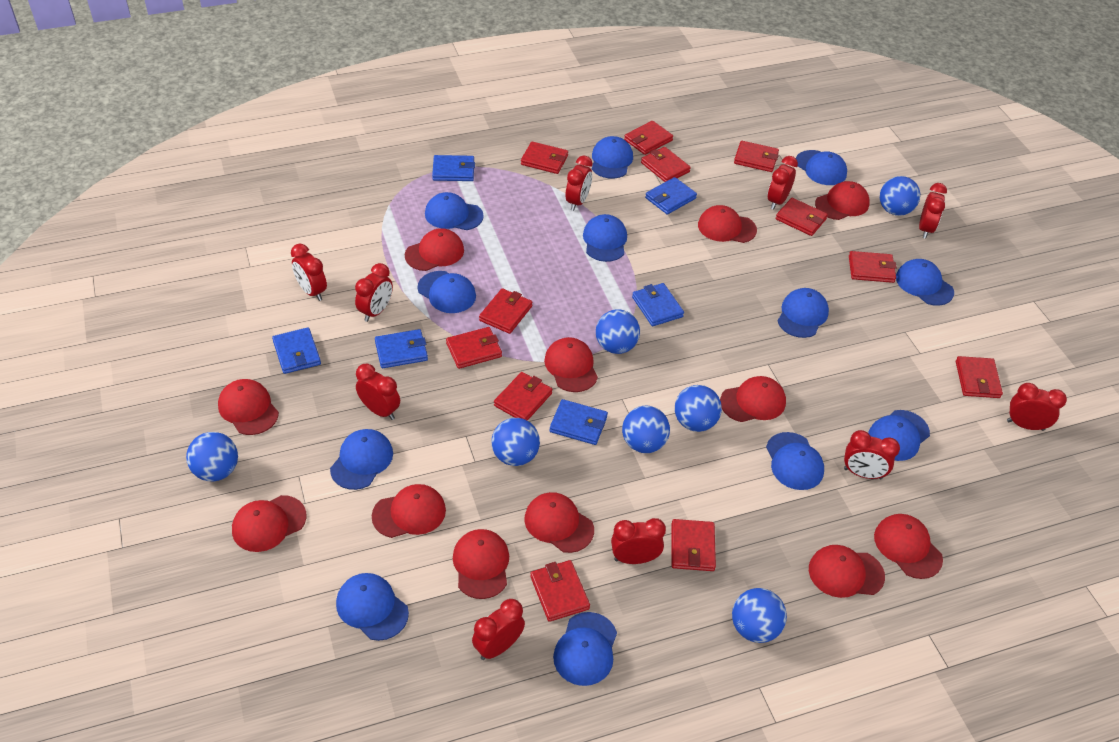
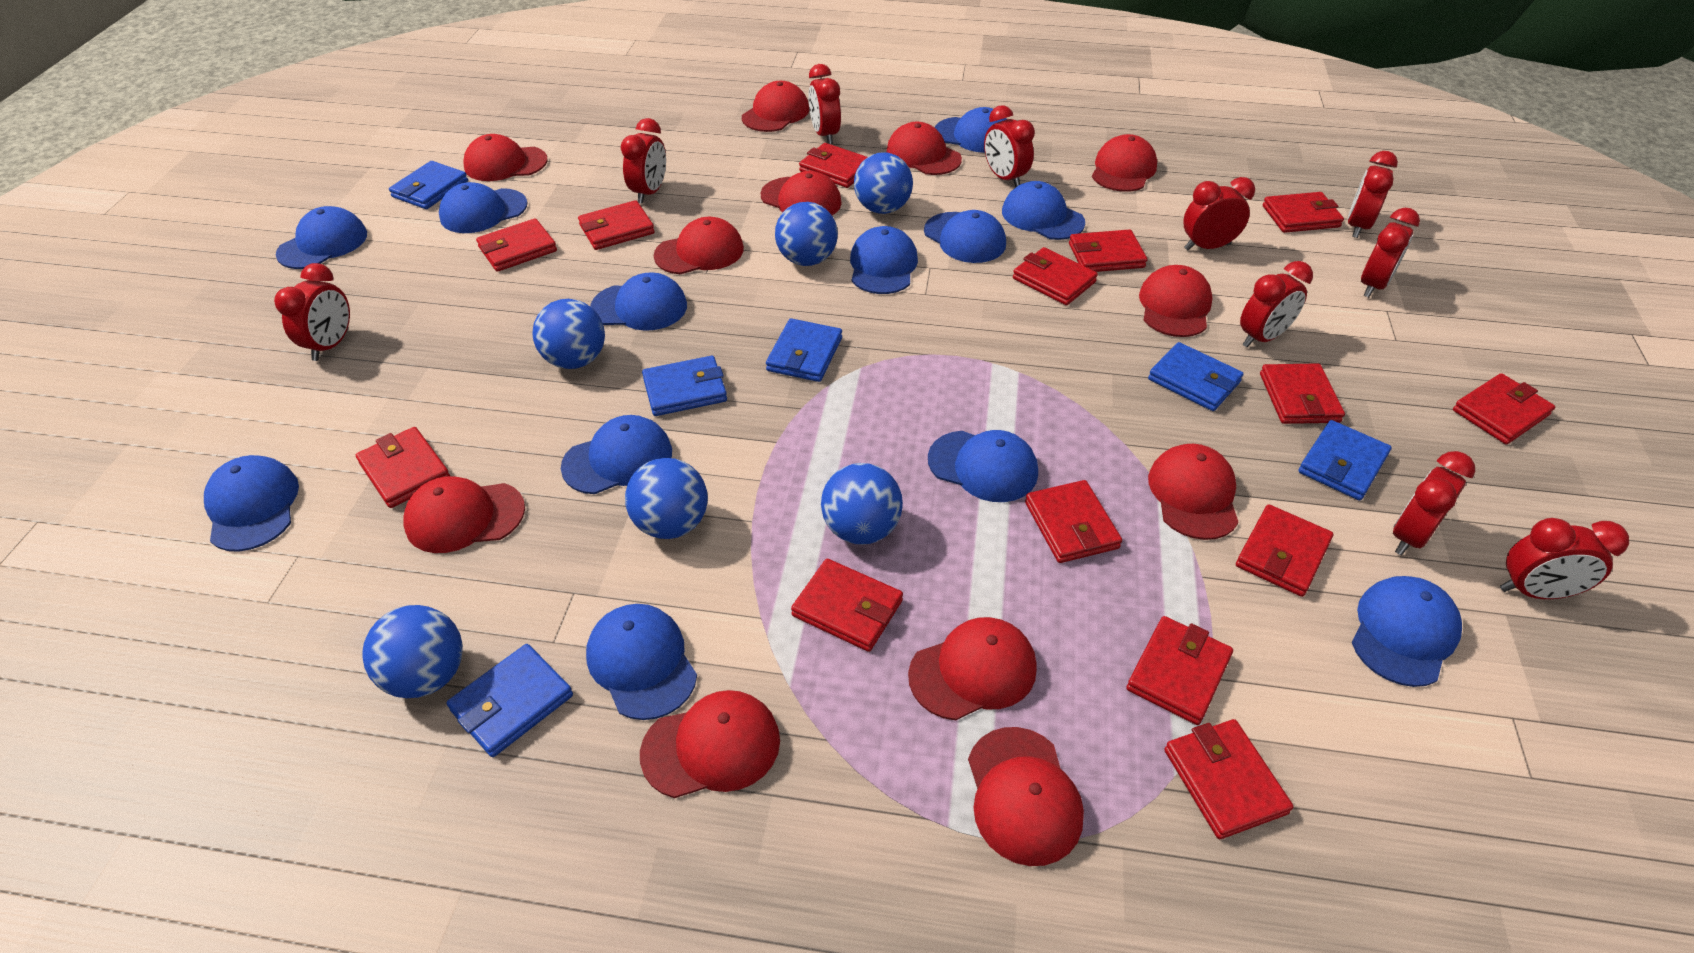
blue ball: [186,432,238,481] [491,418,540,466] [596,309,640,354] [622,406,670,453] [675,385,722,432] [732,588,787,643] [880,176,920,216] = 7 -> [362,605,463,698] [533,299,605,369] [625,458,708,539] [775,202,838,266] [821,463,903,545] [854,152,913,214] = 6
red wallet: [446,327,502,369] [479,288,533,334] [494,372,553,421] [521,141,568,174] [530,560,590,622] [624,121,673,155] [641,147,691,182] [672,519,716,571] [734,141,779,172] [776,198,828,236] [849,251,897,283] [956,356,1003,398] = 12 -> [356,427,450,508] [476,218,557,272] [578,200,655,250] [791,559,903,652] [799,143,868,188] [1013,247,1098,305] [1025,480,1122,563] [1069,229,1147,272] [1126,616,1233,725] [1164,719,1293,839] [1236,504,1334,597] [1260,363,1345,424] [1263,192,1344,233] [1453,373,1555,444] = 14

